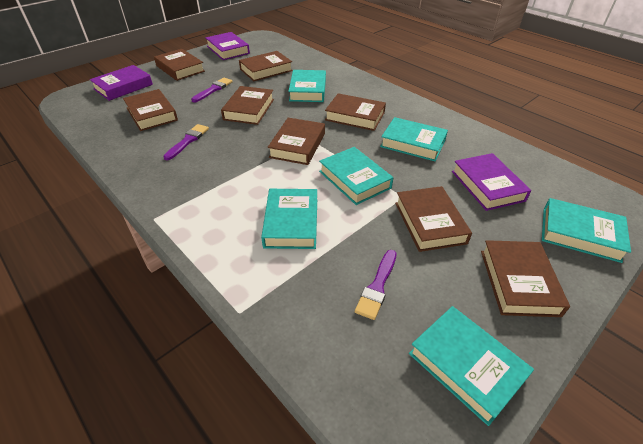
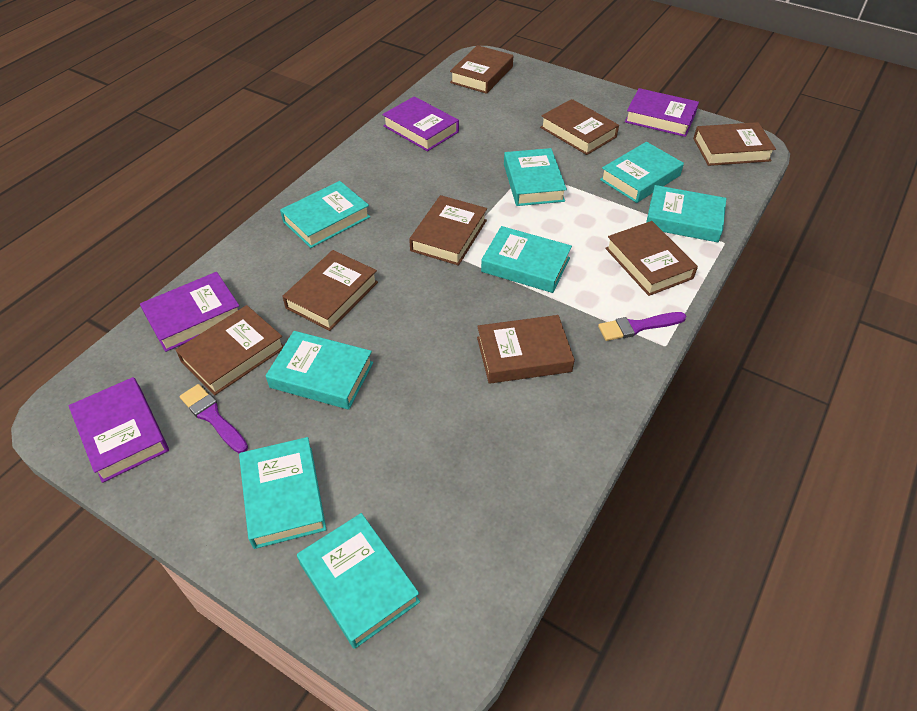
purple book: [90,65,153,101] [205,32,250,60] [452,153,531,211] = 3 -> [69,377,169,483] [140,272,239,352] [382,96,459,151] [625,88,699,137] = 4
purple brush: [163,124,209,160] [191,78,233,102] [355,250,396,320] = 3 -> [180,384,248,453] [598,312,686,341] = 2
turquoise book: [261,189,317,249] [288,70,326,102] [319,147,393,205] [380,117,448,161] [409,306,534,426] [542,198,631,263] = 6 -> [239,437,327,549] [266,331,373,410] [280,181,370,248] [297,513,420,649] [481,226,572,293] [504,148,567,206] [600,142,684,203] [646,185,726,242] = 8

